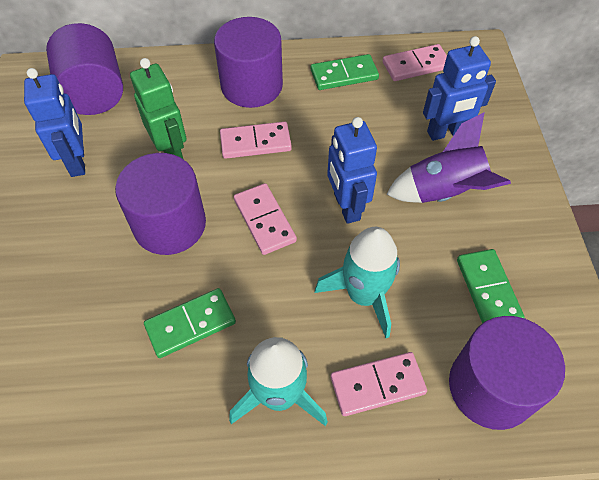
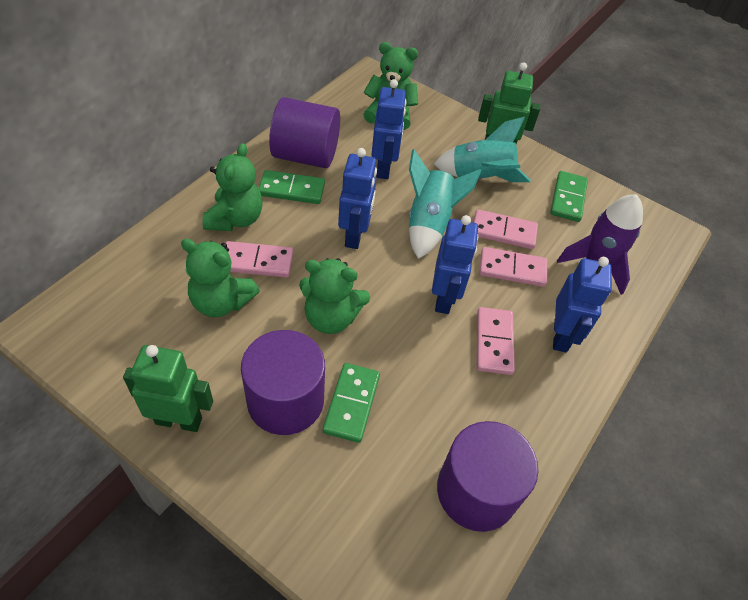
blue robot: [24,68,85,177] [327,117,377,224] [423,36,496,141] = 3 -> [338,148,377,249] [371,79,407,179] [432,215,478,314] [553,257,612,352] = 4
green robot: [130,58,186,160] = 1 -> [123,345,213,432] [478,62,541,144] = 2
green teddy bear: none = 0 -> [181,239,260,317] [202,143,262,231] [299,258,370,334] [363,42,418,130] = 4
purple cylinder: [46,23,123,115] [115,153,206,255] [214,17,283,108] [449,316,565,430] = 4 -> [241,330,325,435] [269,97,340,168] [437,421,539,532] = 3

